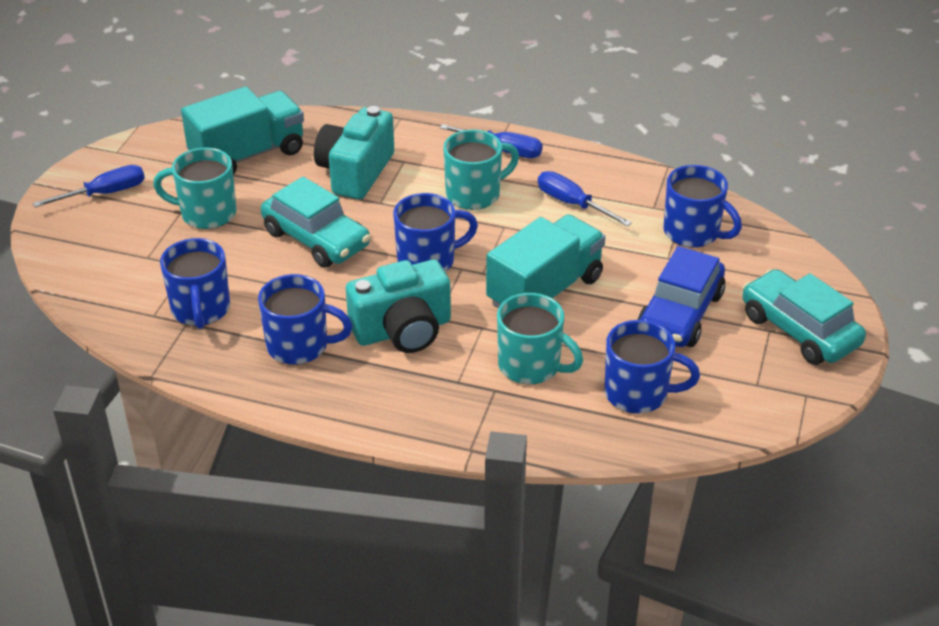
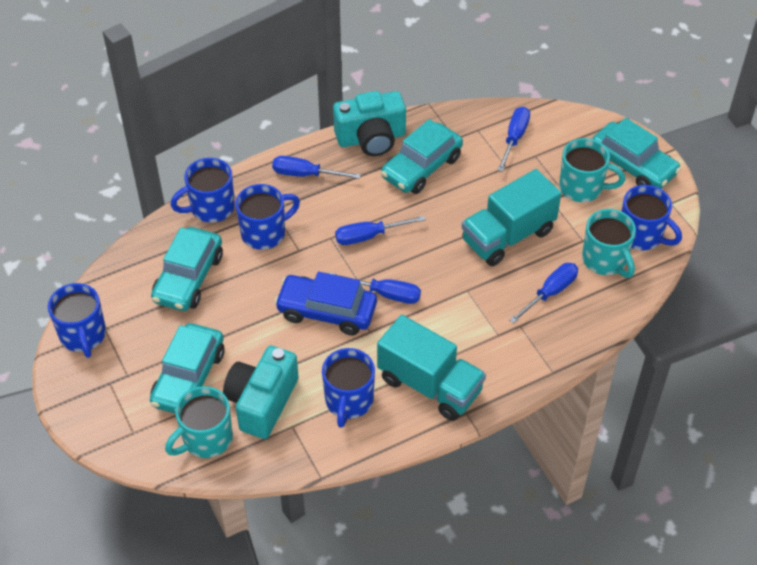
blue screwdriver: [33,165,145,207] [440,124,543,158] [538,171,632,227] = 3 -> [272,156,361,179] [329,272,421,304] [335,216,426,245] [497,107,530,172] [509,263,578,323] = 5
turquoise car: [261,177,371,268] [742,269,866,365] = 2 -> [150,323,224,414] [151,227,223,311] [381,119,463,194] [592,118,681,189] = 4

